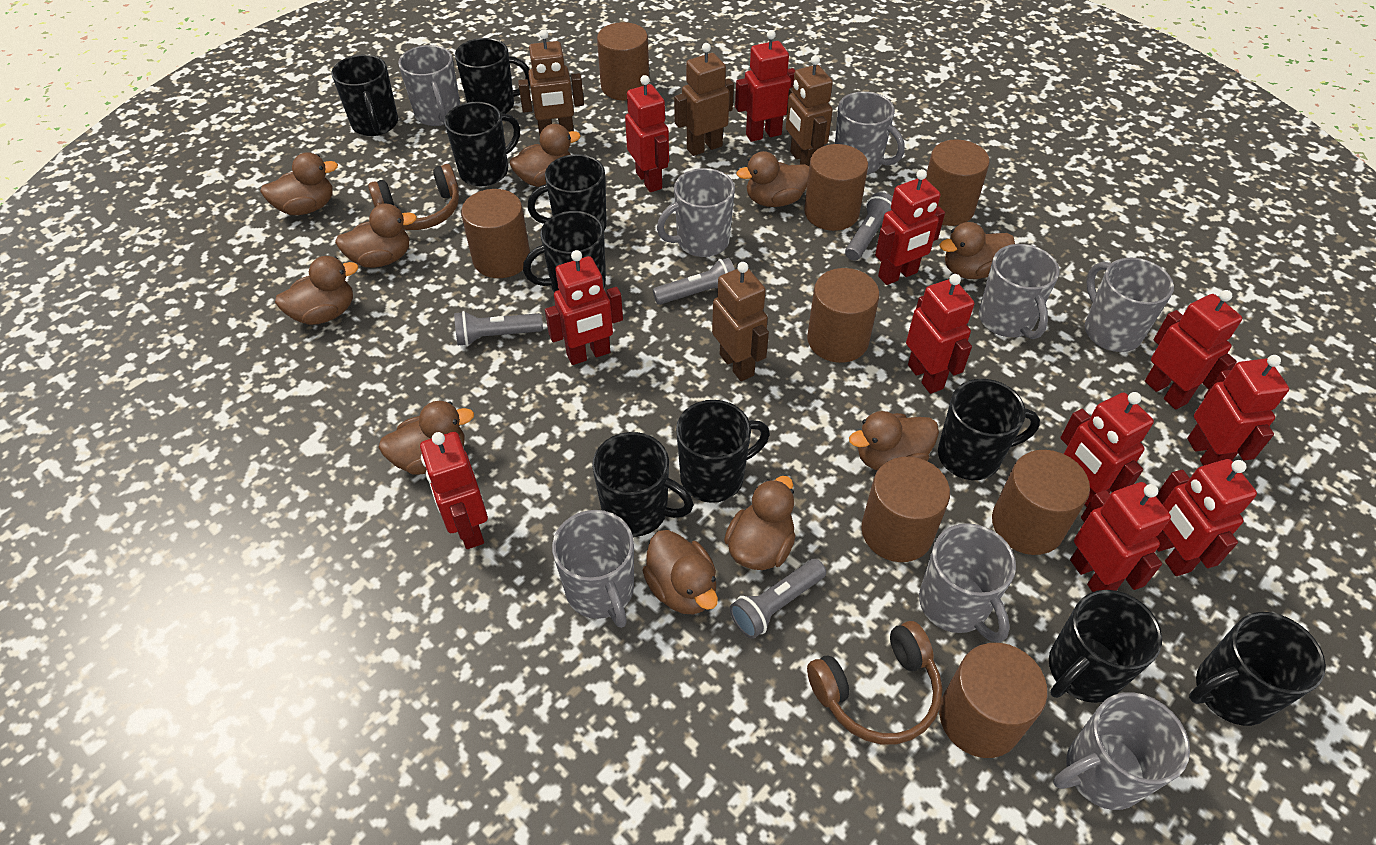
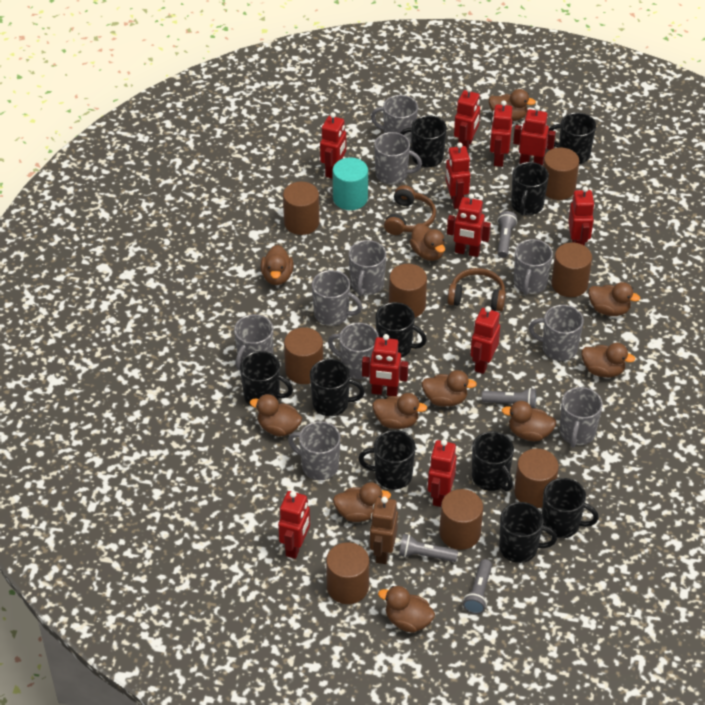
brown duck: [260,152,338,215] [275,256,358,325] [335,203,417,268] [378,401,474,475] [509,124,581,187] [642,530,718,615] [724,476,796,570] [736,151,809,207] [849,411,939,470] [940,222,1015,279] = 10 -> [250,394,302,436] [261,245,294,285] [333,482,391,522] [372,393,427,429] [378,586,435,633] [410,224,445,261] [422,370,477,407] [489,89,536,121] [502,401,557,441] [582,343,635,378] [588,282,640,316] = 11
brown robot: [518,29,584,135] [674,43,734,156] [712,262,769,381] [786,55,833,166] = 4 -> [370,497,398,564] = 1
grey mug: [398,45,460,126] [552,510,634,628] [657,168,735,257] [835,91,905,175] [919,523,1016,643] [979,244,1059,339] [1054,692,1190,810] [1085,258,1174,352] = 8 -> [234,314,273,370] [288,421,341,480] [312,270,362,326] [328,323,379,379] [349,240,387,296] [371,95,418,144] [374,132,422,185] [514,239,553,295] [529,305,584,361] [560,387,603,448] = 10
turquoise cylinder: none = 0 -> [333,157,368,210] = 1

